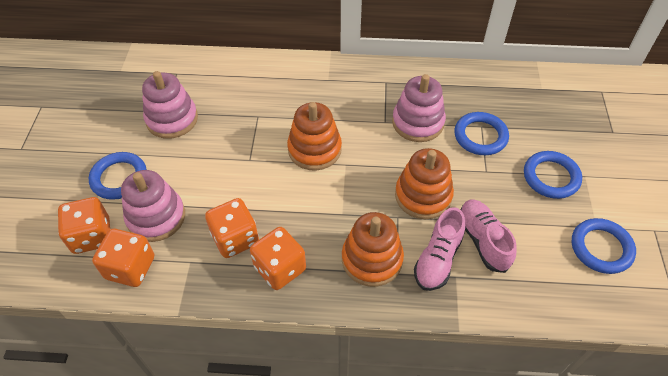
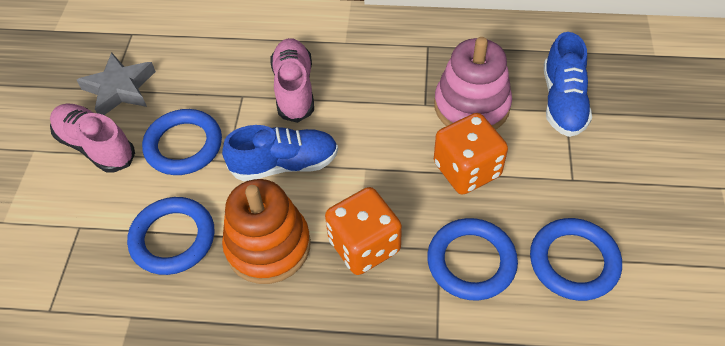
blue shoe: none = 0 -> [222,125,338,181] [544,32,592,137] = 2
grey star: none = 0 -> [77,52,156,115] = 1
orange dice: [58,197,110,254] [92,229,154,287] [205,198,259,258] [250,227,306,290] = 4 -> [325,187,402,275] [434,113,508,195] = 2
orange stacking toy: [287,102,342,171] [342,212,404,287] [395,148,454,219] = 3 -> [222,179,311,284] = 1
pink stacking toy: [121,170,185,242] [142,71,198,139] [392,74,446,142] = 3 -> [434,37,512,130] = 1

